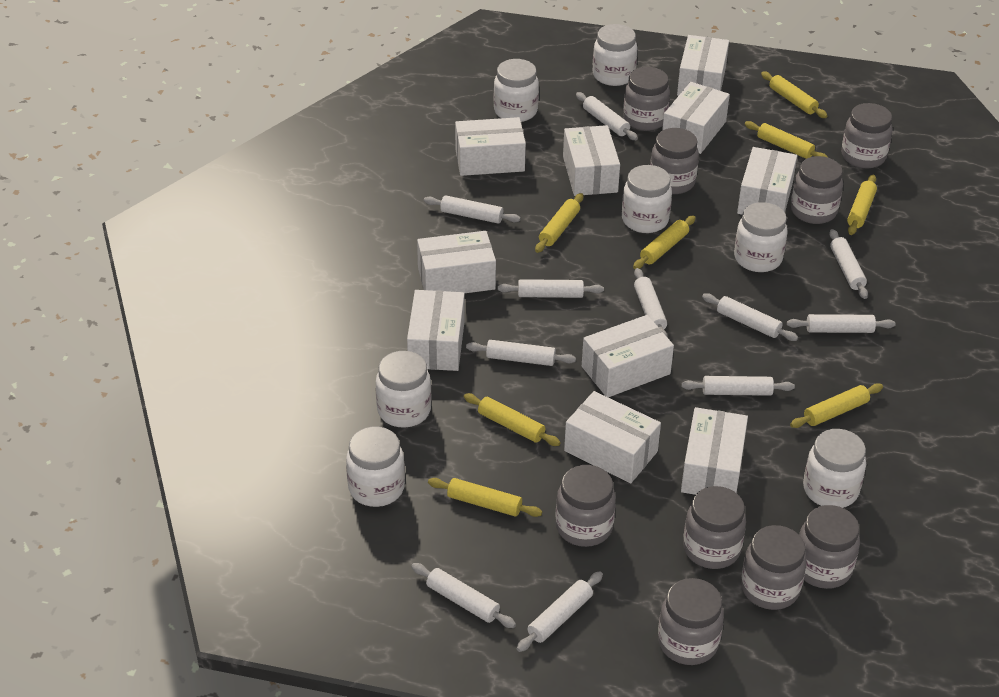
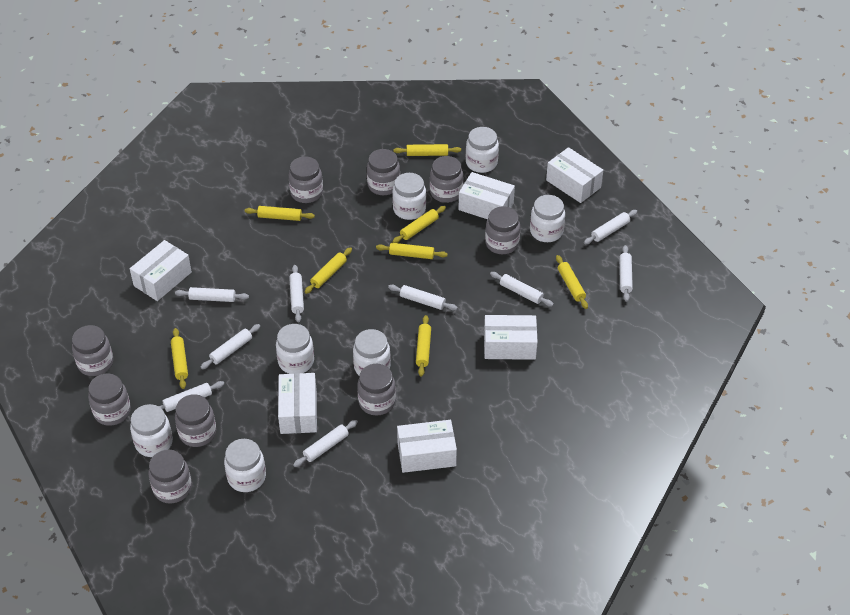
white box: [407,290,465,371] [417,231,496,293] [455,117,526,176] [563,125,620,196] [564,391,661,483] [582,315,674,397] [662,82,730,154] [677,35,729,96] [681,407,748,495] [737,147,797,215] = 10 -> [130,240,192,301] [278,373,317,434] [397,420,457,473] [458,172,515,219] [484,315,538,360] [546,147,603,203] = 6
white rolling pin: [411,563,516,628] [424,195,521,224] [466,340,576,366] [498,279,604,298] [517,571,603,652] [576,92,638,140] [634,268,667,337] [681,376,795,396] [702,293,798,341] [787,314,896,333] [829,229,868,299] = 11 -> [159,381,224,412] [175,287,249,302] [201,324,260,369] [289,265,304,322] [293,420,358,467] [388,285,458,310] [490,272,554,306] [584,210,637,244] [619,245,633,302] = 9

